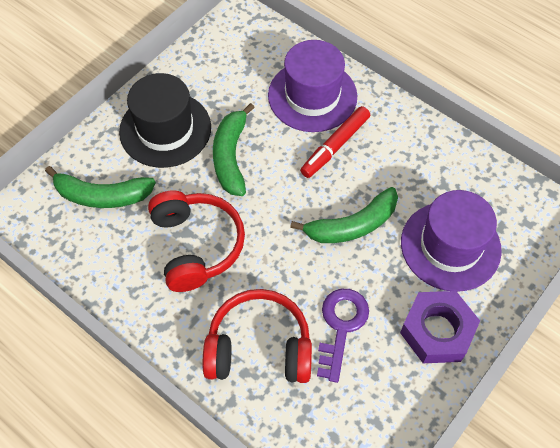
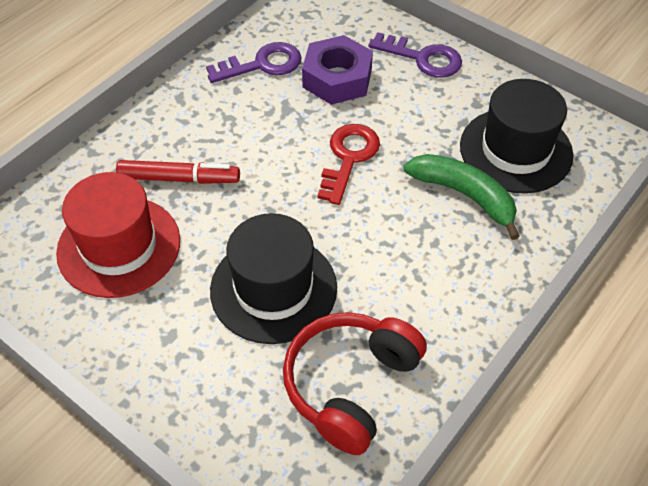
black hat: [119,73,211,168] = 1 -> [210,213,337,344] [460,79,573,194] = 2
green banana: [45,166,156,208] [213,103,255,196] [290,187,398,243] = 3 -> [404,154,520,240] = 1
purple hat: [268,40,358,132] [401,190,502,292] = 2 -> none = 0
purple key: [317,289,369,383] = 1 -> [206,42,302,83] [368,32,462,78] = 2
red hat: none = 0 -> [56,172,180,298] = 1
red headphones: [148,190,245,292] [203,289,312,383] = 2 -> [283,312,427,455] = 1
red key: none = 0 -> [317,124,380,205] = 1

